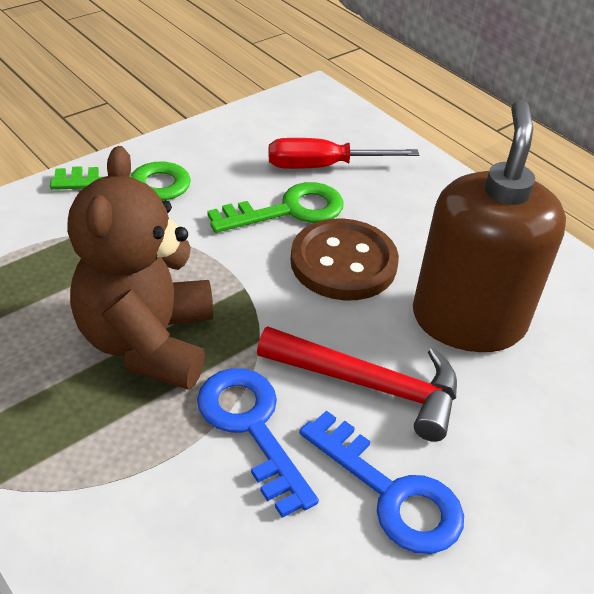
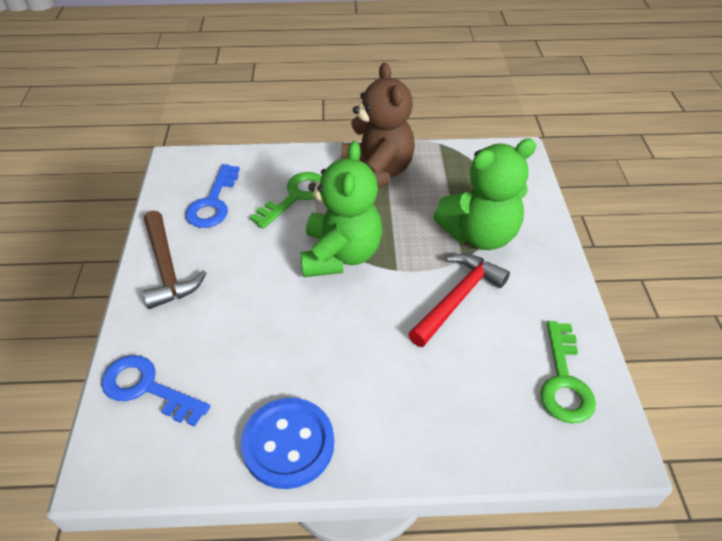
blue button: none = 0 -> [241,398,334,489] = 1
brown button: [290,219,399,301] = 1 -> none = 0
brown hammer: none = 0 -> [143,210,207,309] = 1
brown soap dispenser: [413,100,566,352] = 1 -> none = 0
green teddy bear: none = 0 -> [300,141,382,277] [433,139,536,250] = 2
red screwdriver: [268,138,419,169] = 1 -> none = 0

